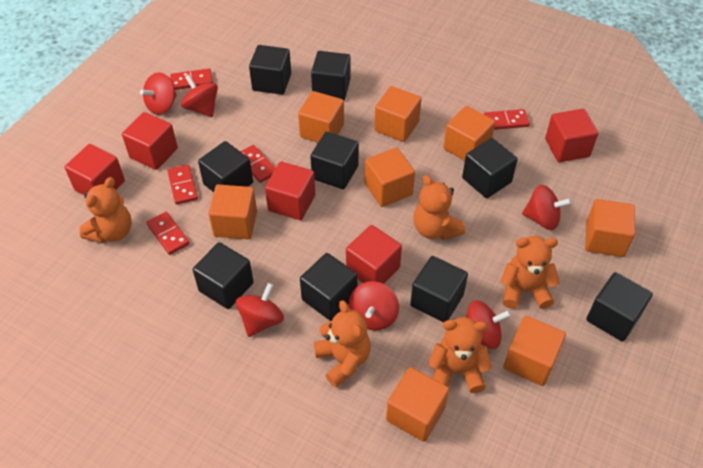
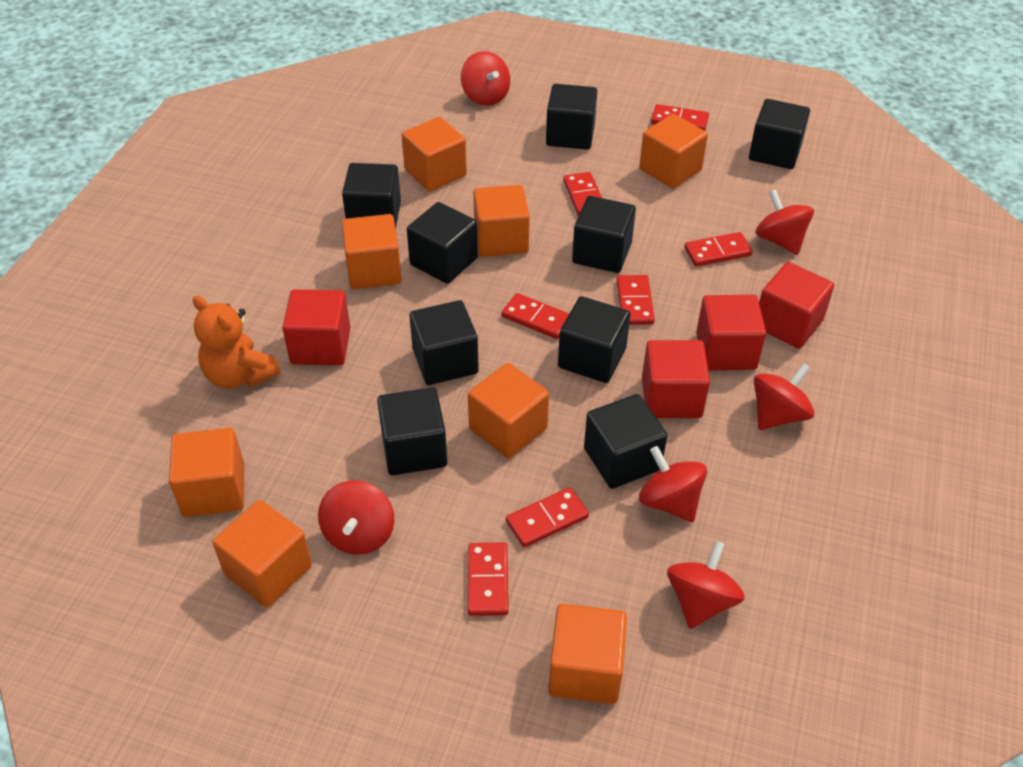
orange teddy bear: [79,177,132,243] [314,300,371,388] [413,175,465,240] [428,317,492,393] [501,236,560,309] = 5 -> [193,296,280,389] = 1
red cube: [65,144,125,196] [122,112,178,170] [265,162,315,220] [346,225,402,284] [545,109,598,162] = 5 -> [282,289,350,365] [642,340,710,418] [696,295,766,370] [759,262,834,349] = 4
red domino: [146,212,190,255] [167,165,198,205] [170,68,213,90] [240,145,275,183] [484,109,530,130] = 5 -> [468,543,509,616] [501,293,569,339] [506,487,589,548] [563,172,602,216] [616,275,655,325] [651,104,709,131] [684,232,753,267] = 7

